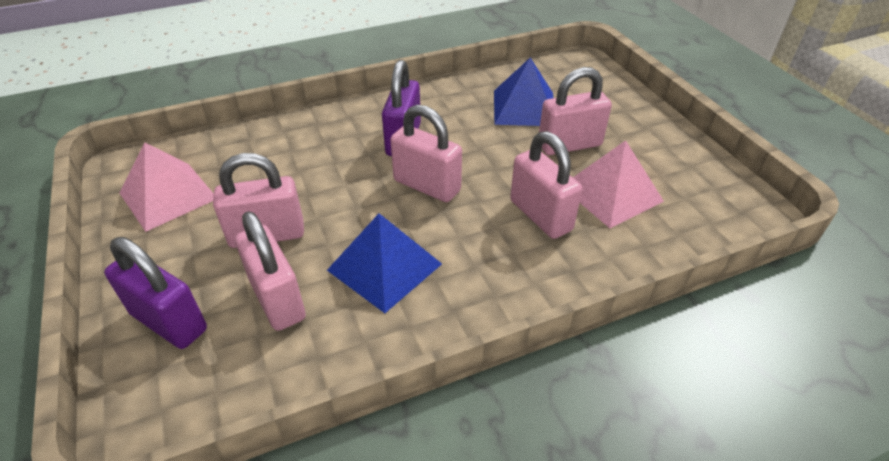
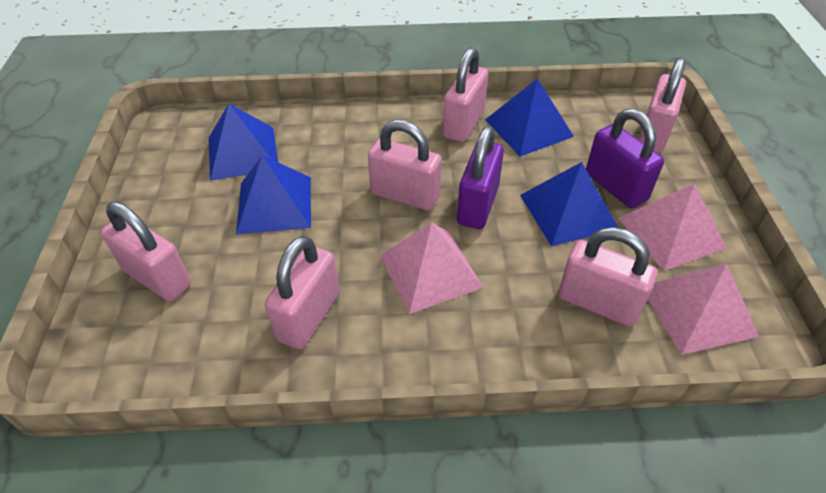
blue pyramid: [327,213,442,313] [494,58,554,126] = 2 -> [208,104,278,181] [236,155,311,234] [485,78,574,157] [520,162,618,246] = 4
pink padlock: [213,153,304,248] [235,211,306,331] [390,105,462,202] [510,131,582,239] [539,67,612,155] = 5 -> [101,202,191,302] [265,236,339,349] [368,120,442,211] [443,47,488,142] [558,227,657,326] [638,57,686,153] = 6
pink pyramid: [119,142,214,232] [573,140,664,228] = 2 -> [380,223,483,314] [618,183,727,271] [648,263,759,355] = 3

